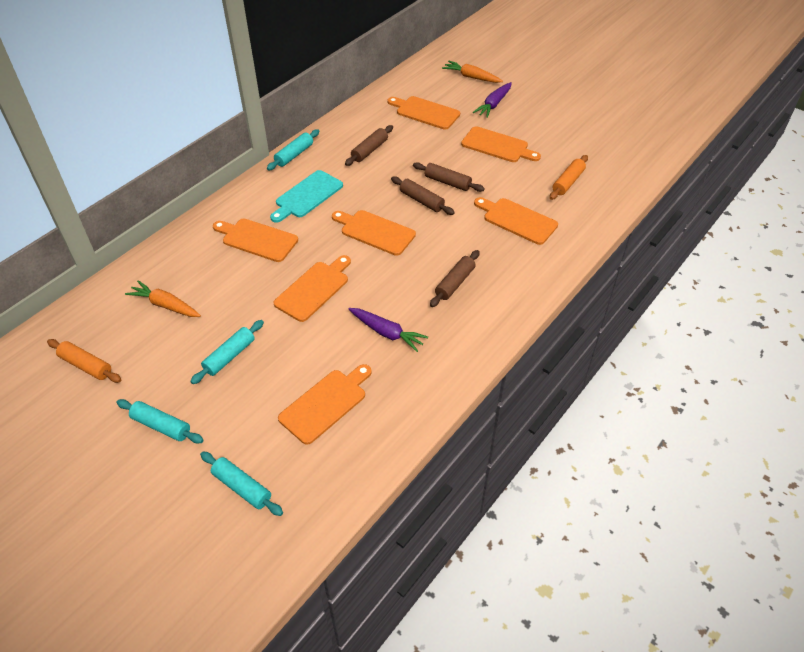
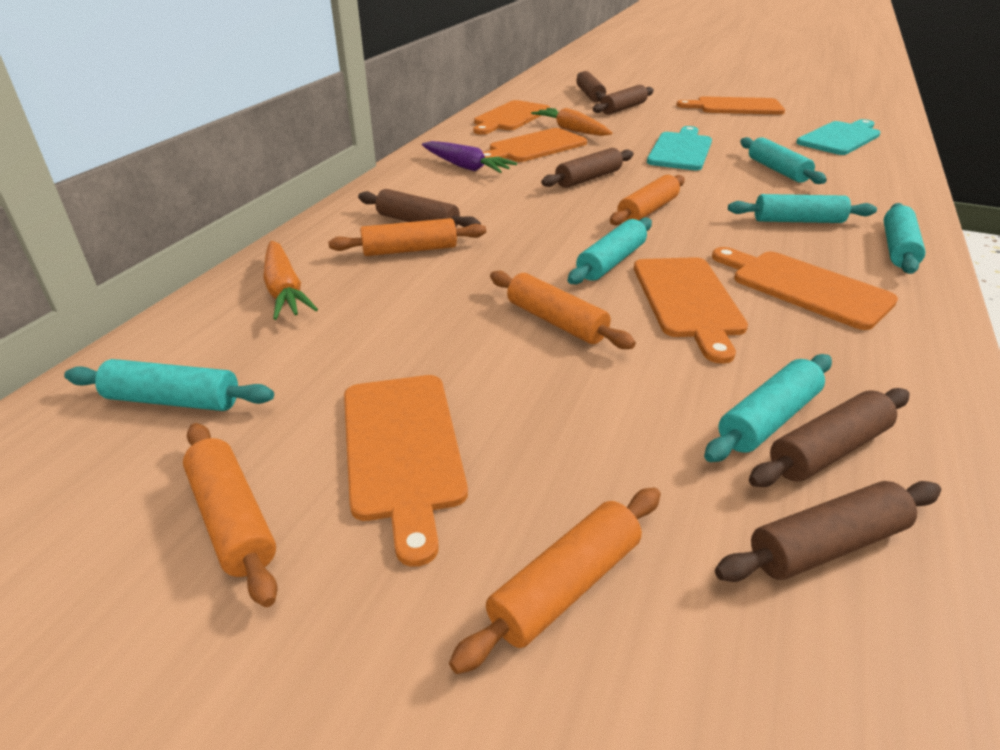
brown rolling pin: [345,125,393,166] [391,176,455,215] [413,162,485,192] [430,250,480,307] = 4 -> [358,189,481,227] [541,148,633,188] [576,71,606,102] [593,85,654,115] [715,481,941,582] [749,388,910,487] = 6
orange cutting board: [213,219,298,262] [273,255,351,322] [278,364,372,445] [332,210,416,256] [387,96,460,130] [461,126,541,162] [474,197,558,245] = 7 -> [344,375,468,567] [474,100,550,135] [483,128,587,162] [634,257,748,364] [676,96,785,115] [712,247,898,330] = 6
orange rolling pin: [47,339,122,383] [550,155,588,200] = 2 -> [183,423,278,607] [328,218,486,256] [449,488,661,674] [490,271,636,349] [610,175,685,225] = 5
purple carrot: [349,308,428,352] [473,82,512,118] = 2 -> [422,141,517,173] = 1
turquoise cutting board: [270,170,343,222] = 1 -> [647,126,712,170] [796,119,881,155] = 2
turquoise rolling pin: [117,399,204,444] [190,320,264,384] [200,452,283,516] [267,129,319,170] = 4 -> [64,359,274,411] [568,218,652,284] [704,354,832,462] [728,194,877,223] [740,137,827,184] [884,203,926,274] = 6

